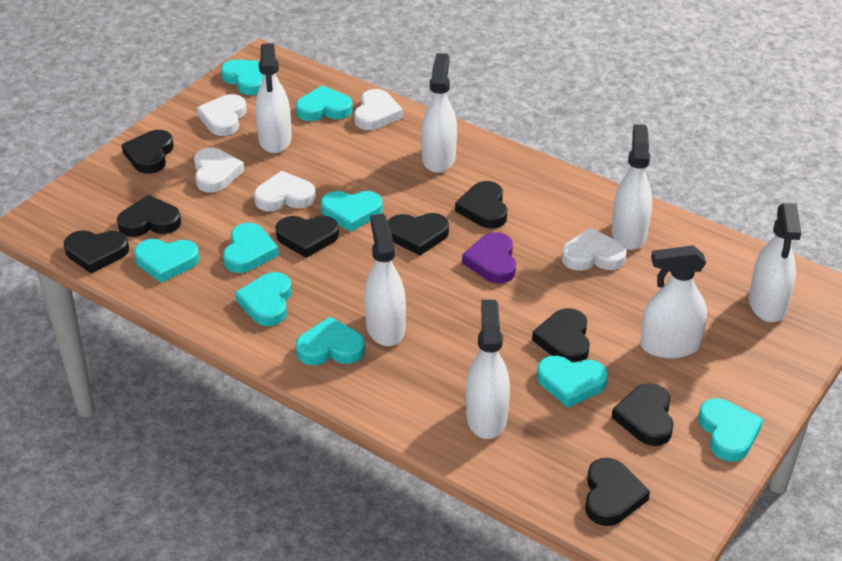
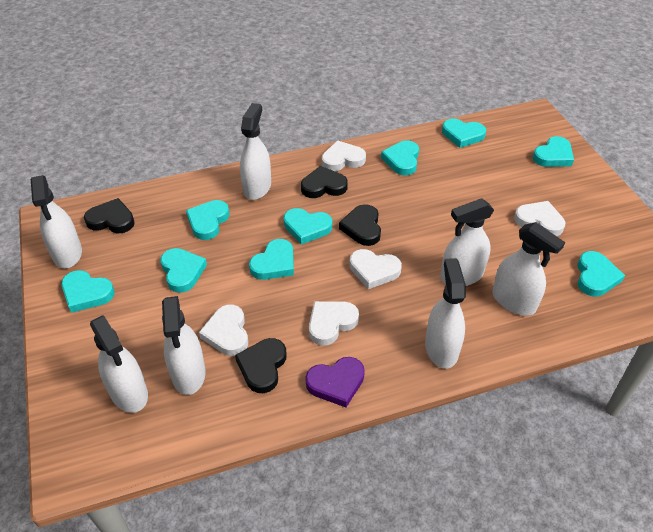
black heart: [64,230,129,273] [117,195,181,237] [122,130,174,174] [276,216,339,258] [388,213,449,255] [455,181,507,228] [532,308,590,362] [585,458,650,526] [612,383,674,446] = 9 -> [84,198,135,233] [235,338,287,393] [301,166,348,198] [339,204,381,246] = 4

